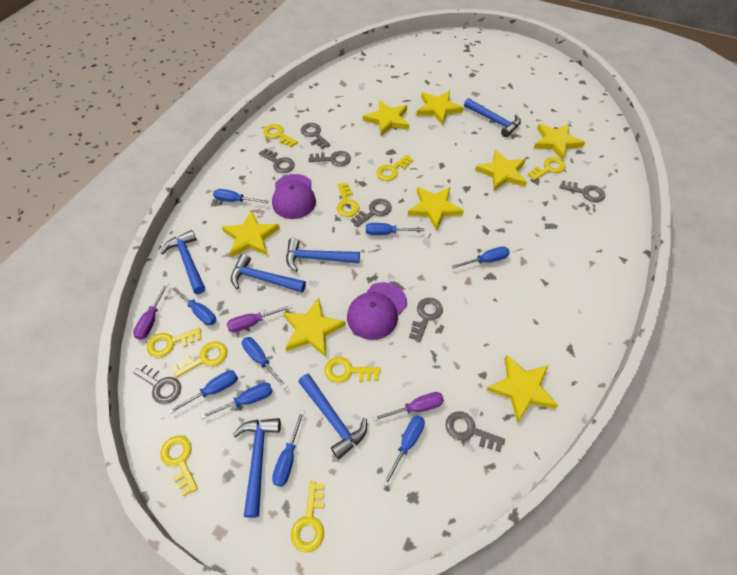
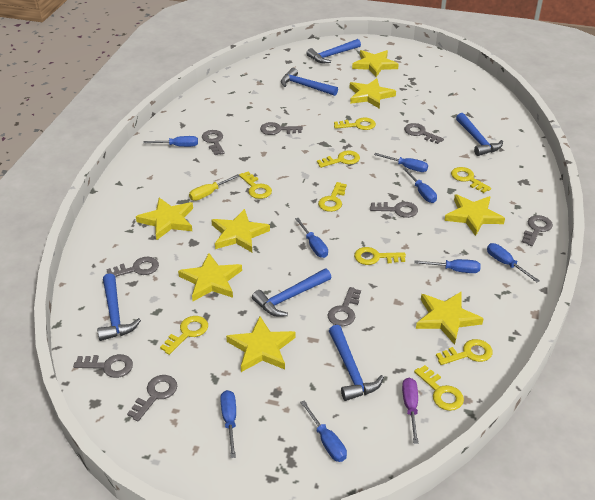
blue screwdriver: [168,370,238,414] [170,285,216,325] [201,382,273,419] [213,189,268,203] [242,337,287,389] [272,410,305,487] [366,223,424,235] [383,415,425,486] [452,246,510,269] = 9 -> [143,136,198,147] [220,390,236,458] [295,218,328,258] [300,400,347,462] [374,153,428,172] [403,168,437,203] [414,259,481,273] [487,243,540,282] = 8
grey key: [133,363,181,404] [259,148,295,173] [301,123,330,149] [309,151,351,166] [351,199,392,227] [409,298,443,342] [445,411,505,452] [560,180,605,202] = 8 -> [73,354,133,378] [106,257,159,277] [127,375,177,422] [202,130,224,155] [260,122,303,135] [327,287,361,326] [370,202,418,218] [404,123,444,144] [522,215,553,246] = 9
purple cap: [272,174,316,219] [347,282,407,340] = 2 -> none = 0
purple screwdriver: [133,283,169,340] [227,305,292,332] [373,392,444,421] = 3 -> [402,378,419,444] = 1
yellow screwdriver: none = 0 -> [189,174,240,201] = 1

